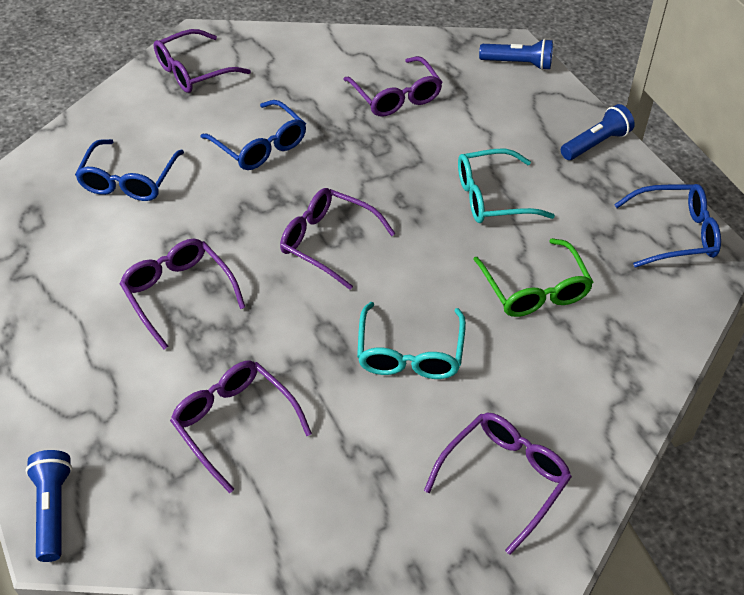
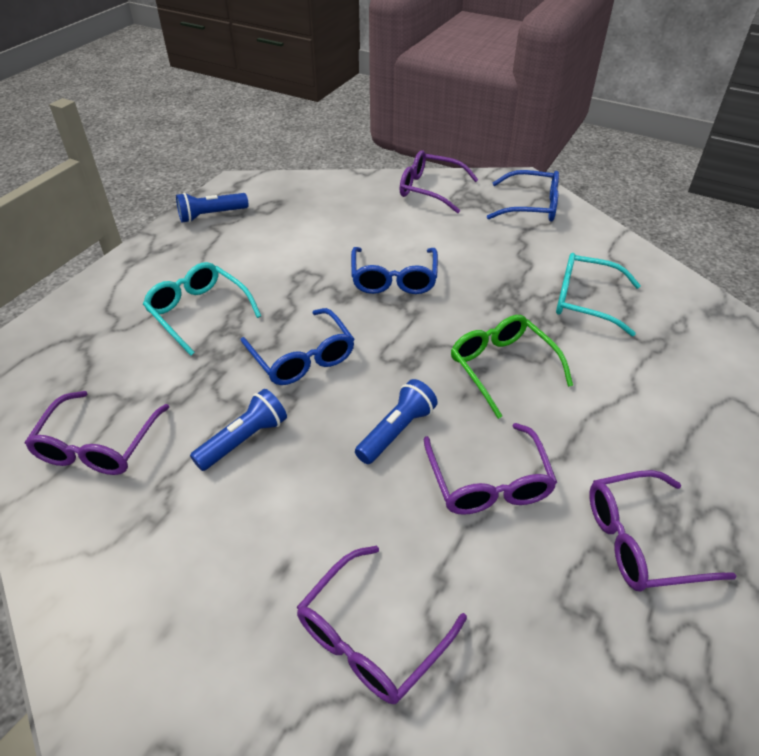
purple glasses: [119,239,245,349] [153,29,251,93] [170,361,312,493] [280,188,396,290] [343,56,442,117] [424,413,572,555] = 6 -> [25,391,169,475] [297,546,467,704] [400,150,479,213] [423,423,557,515] [589,470,736,591] = 5

